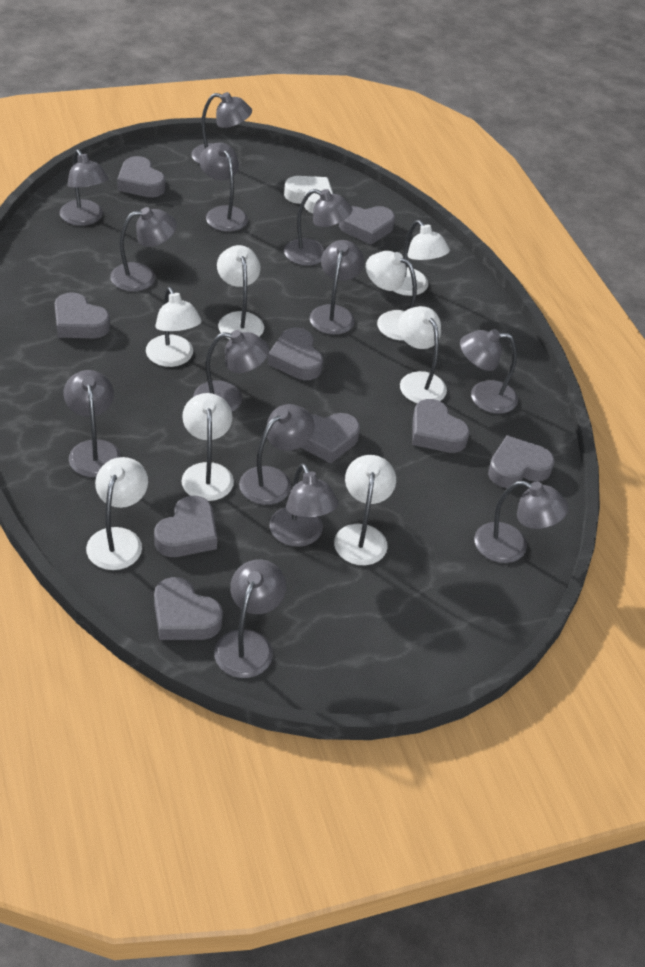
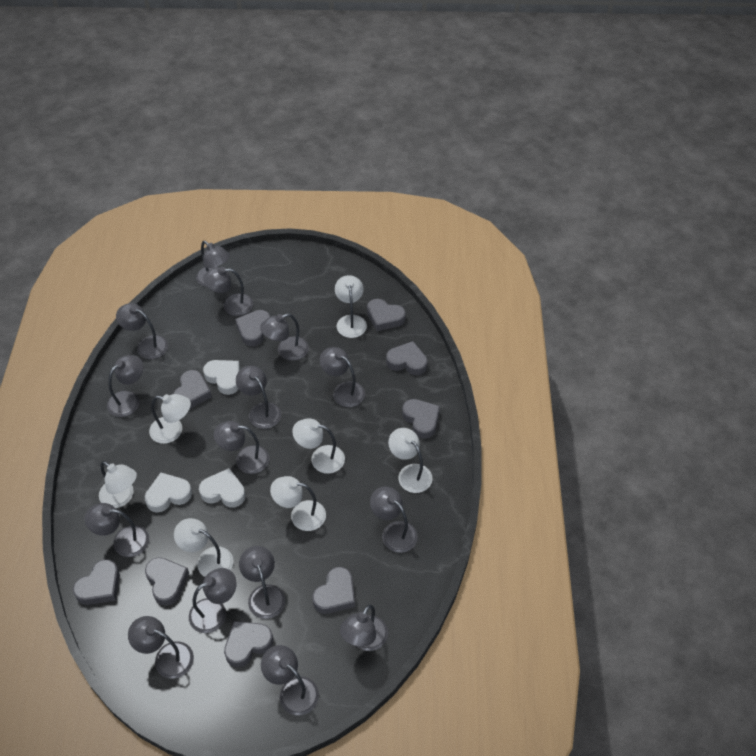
grey lamp: [60,149,109,226] [64,370,121,477] [110,207,177,291] [191,92,252,164] [193,330,269,412] [199,143,248,232] [214,559,286,678] [239,404,314,505] [270,463,338,547] [284,189,352,266] [310,240,364,335] [460,329,518,414] [474,481,568,563] = 13 -> [85,503,149,557] [107,355,143,417] [116,303,168,359] [128,616,194,679] [189,568,237,633] [196,241,230,287] [203,267,253,316] [214,421,270,474] [236,366,281,429] [239,546,285,619] [260,313,309,361] [261,645,319,715] [320,347,365,407] [340,605,388,651] [370,486,418,553] = 15
white heart: [284,176,333,213] = 1 -> [145,473,192,513] [199,468,245,507] [203,360,240,395] = 3
white lamp: [86,457,148,570] [146,287,202,367] [181,393,234,501] [217,245,264,340] [334,455,396,565] [366,251,417,340] [394,220,450,296] [398,306,447,403] = 8 -> [99,461,137,508] [149,394,191,444] [174,518,234,577] [270,476,326,531] [292,418,345,474] [335,275,367,338] [388,428,433,493] = 7

